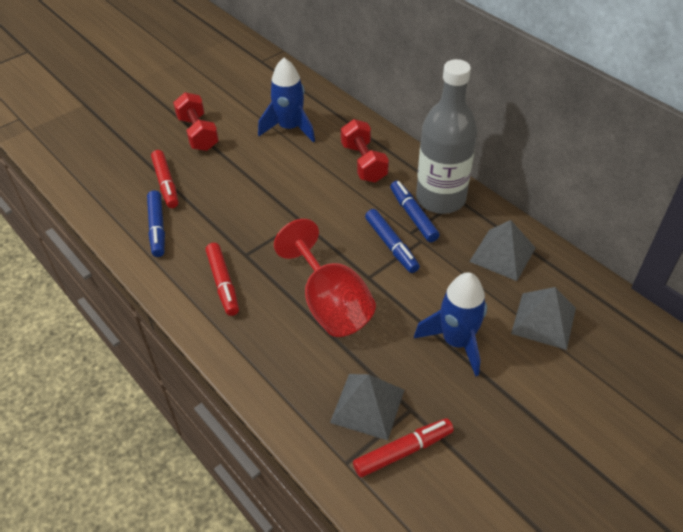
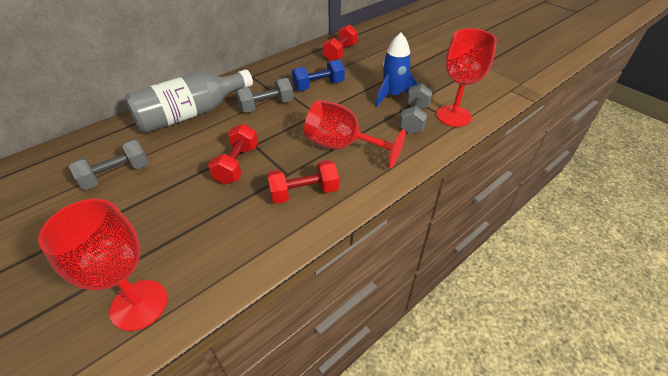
blue dumbbell: none = 0 -> [292,60,345,91] = 1
blue marker: [147,190,165,257] [365,209,420,273] [390,181,440,242] = 3 -> none = 0
blue rocket: [258,58,315,143] [414,272,487,377] = 2 -> [375,33,418,107] = 1
grey dumbbell: none = 0 -> [69,139,149,190] [236,78,294,113] [399,84,433,134] = 3
grey pyramid: [330,374,404,440] [469,220,535,281] [511,287,576,350] = 3 -> none = 0
red dumbbell: [173,92,219,151] [341,119,389,183] = 2 -> [208,124,258,184] [267,160,339,204] [323,24,358,61] = 3
red goblet: [274,219,376,337] = 1 -> [39,199,167,331] [304,100,406,168] [436,29,497,127] = 3
red marker: [151,150,178,208] [205,243,239,316] [353,418,454,478] = 3 -> none = 0

